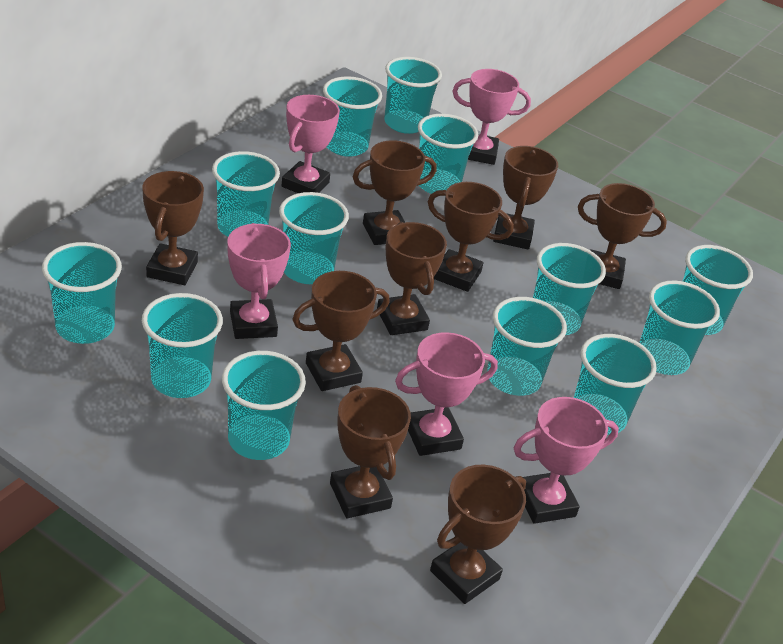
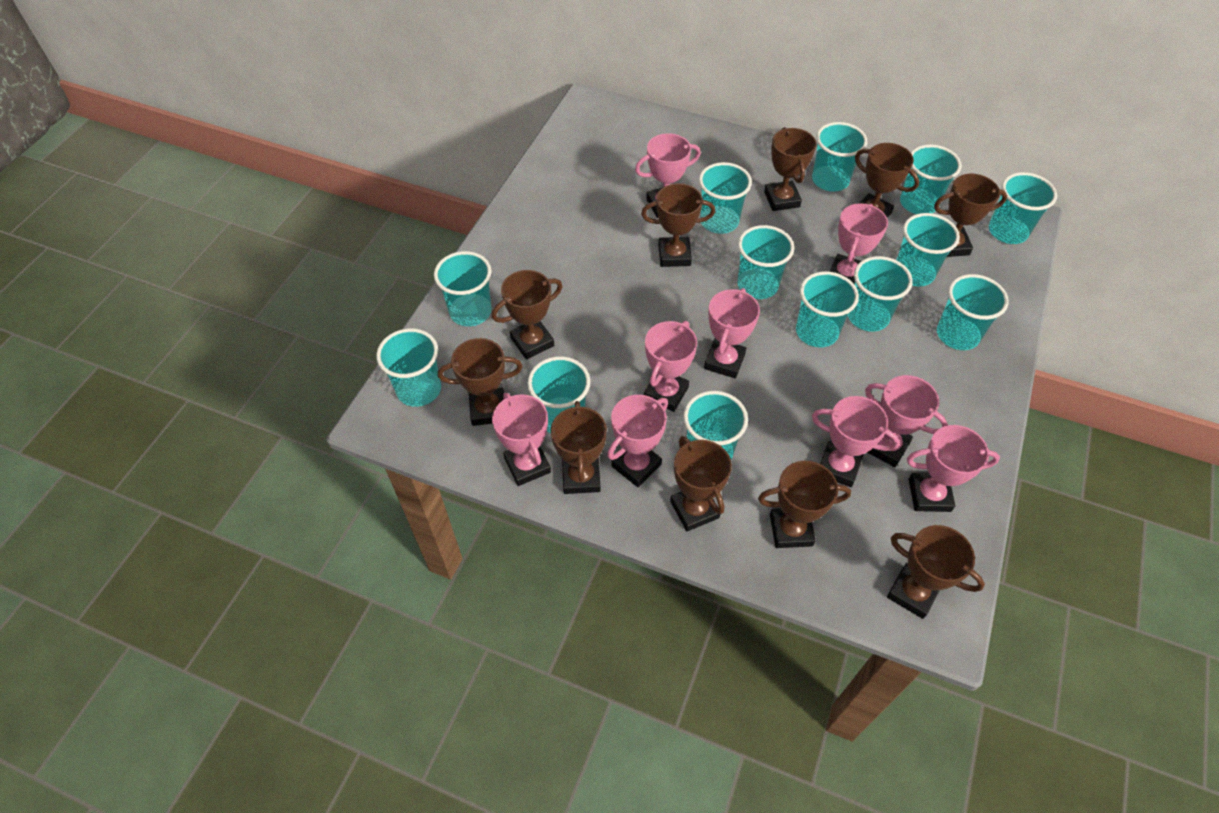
brown trophy: [142,171,204,285] [292,271,389,391] [330,385,411,519] [353,140,437,245] [377,222,447,335] [428,182,514,292] [430,465,526,604] [493,146,558,249] [578,183,667,289] = 9 -> [438,338,523,426] [492,270,562,360] [551,401,607,494] [641,183,715,267] [670,436,732,531] [758,461,851,548] [764,127,817,211] [855,143,919,218] [887,525,985,619] [934,174,1007,257] = 10
pink trophy: [228,223,291,339] [282,95,340,193] [395,332,498,456] [453,69,531,165] [514,397,619,524] = 5 -> [492,393,551,486] [607,395,668,487] [635,133,701,218] [644,321,697,412] [704,288,760,378] [812,396,900,487] [830,203,888,285] [865,375,948,467] [907,425,1000,512] = 9

